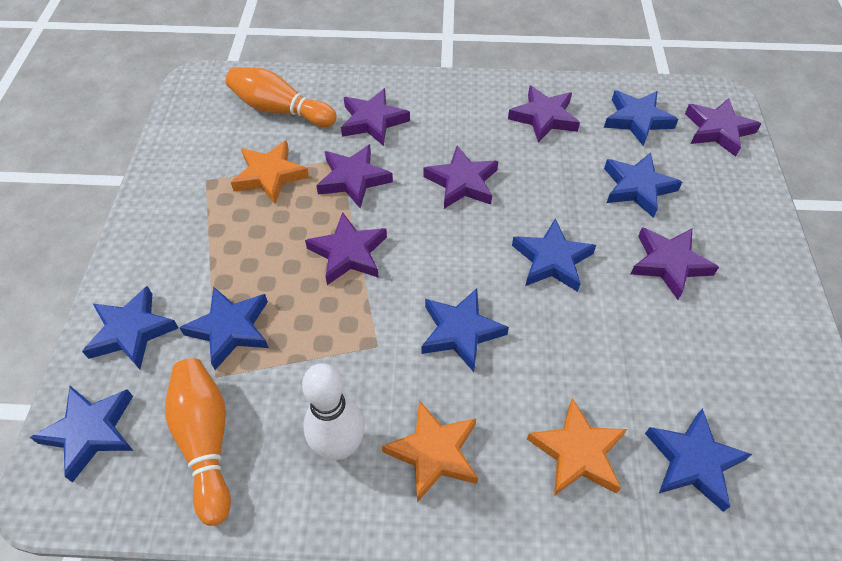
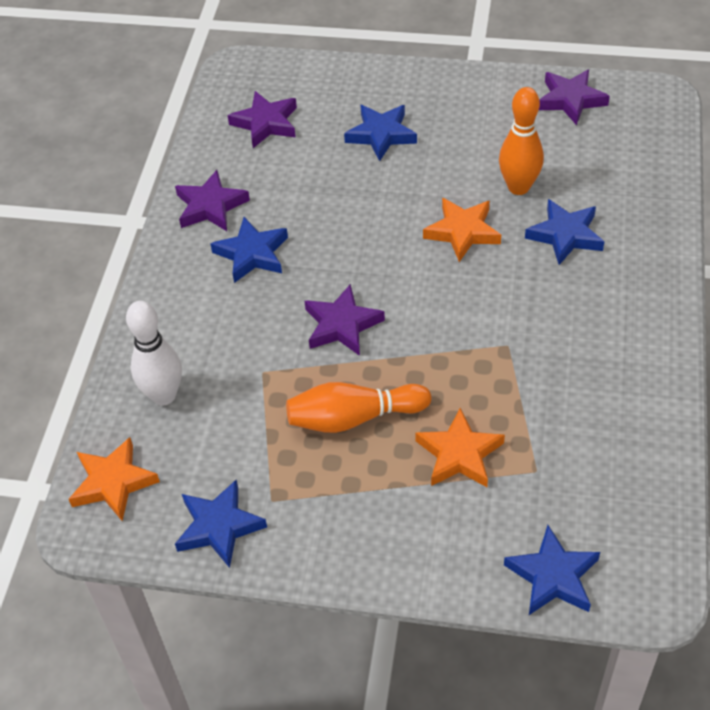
blue star: [30,386,133,483] [82,286,179,369] [179,286,269,370] [422,288,509,372] [512,219,596,292] [604,90,679,146] [604,152,682,218] [645,408,752,512] = 8 -> [175,480,267,568] [210,217,288,283] [344,105,417,161] [504,525,600,615] [525,199,604,265] = 5
purple star: [305,212,387,285] [316,144,393,208] [341,88,410,146] [424,146,498,209] [508,86,580,143] [631,227,719,300] [685,98,761,157] = 7 -> [175,170,250,231] [227,91,297,148] [305,284,385,356] [539,69,610,125] = 4

